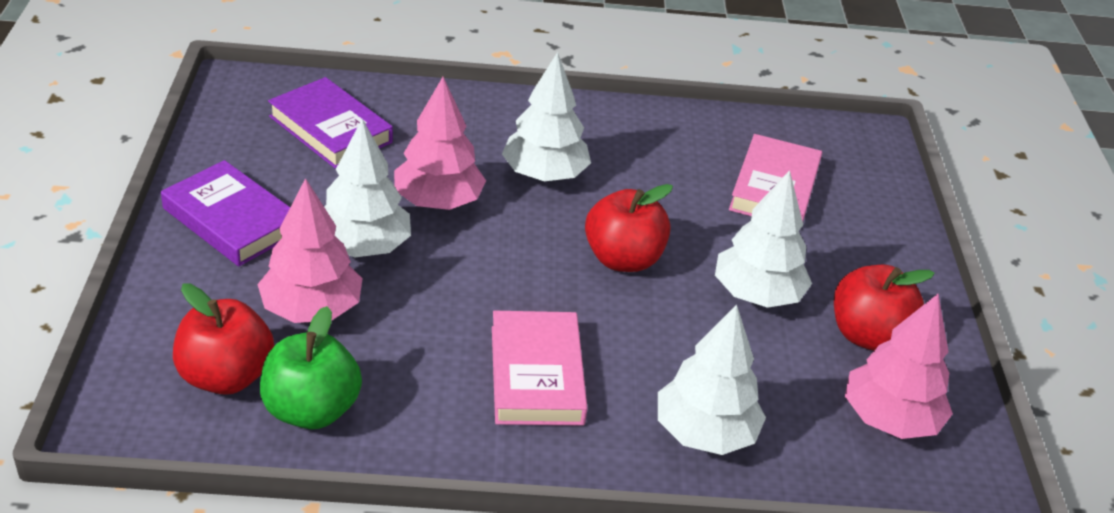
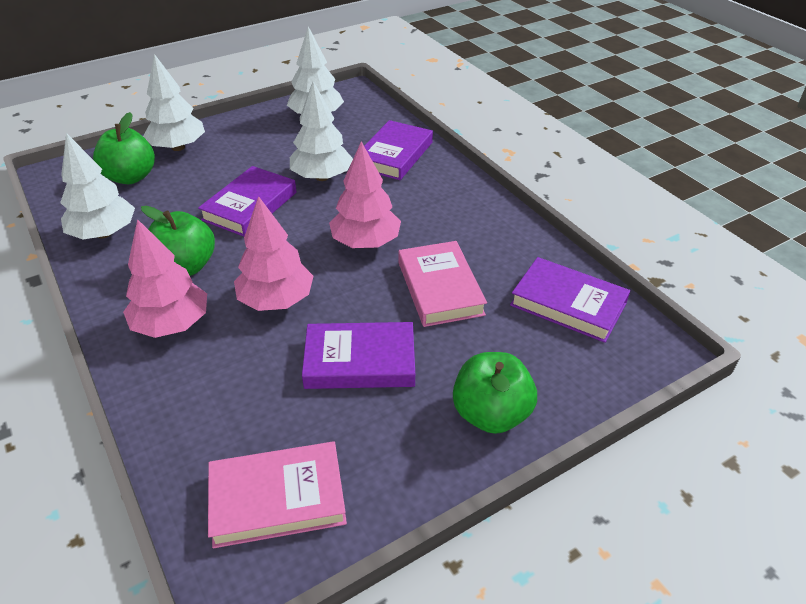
green apple: [260,306,362,429] = 1 -> [93,112,155,184] [141,206,215,276] [453,352,537,434] = 3
purple book: [161,160,290,266] [268,77,393,169] = 2 -> [198,166,296,237] [302,322,415,389] [364,120,433,180] [510,257,630,343] = 4
red apple: [173,283,274,395] [585,184,673,272] [834,265,935,351] = 3 -> none = 0

